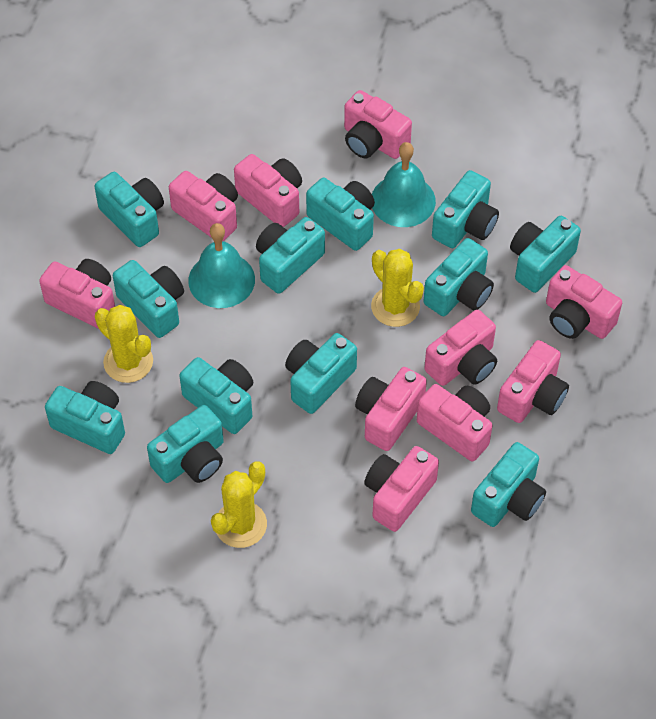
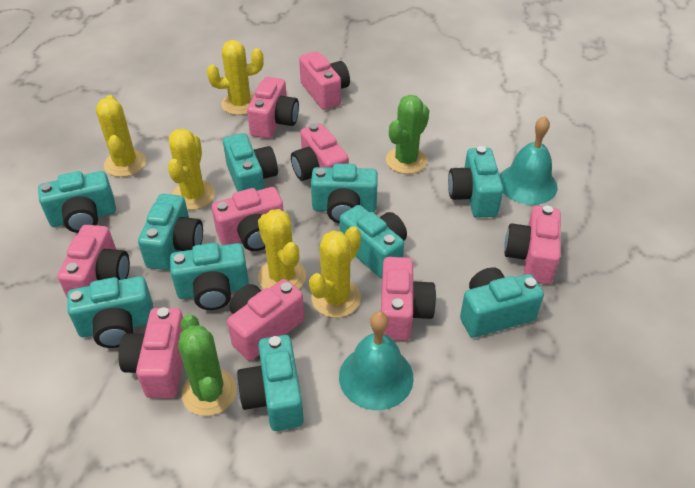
green cactus: none = 0 -> [178,314,237,416] [386,95,429,174] = 2
pink camera: [39,259,115,329] [169,171,238,241] [234,154,302,227] [344,90,412,159] [355,367,427,451] [364,446,439,532] [417,384,492,461] [425,310,497,386] [497,340,569,423] [546,265,622,339] = 10 -> [57,225,130,297] [118,307,183,398] [212,187,284,251] [227,279,305,361] [247,77,299,139] [291,123,349,181] [299,51,350,110] [381,257,436,341] [504,206,561,284] = 9
turquoise camera: [45,381,125,454] [94,172,164,247] [113,260,184,338] [147,405,224,483] [179,357,253,434] [256,217,325,294] [285,333,357,414] [306,178,375,251] [424,238,494,316] [432,170,499,248] [471,442,546,527] [510,216,581,293] = 12 -> [38,171,116,233] [67,276,153,348] [138,194,203,270] [170,243,249,310] [223,133,278,192] [237,335,304,431] [311,164,378,224] [340,205,407,279] [448,146,503,218] [460,267,544,338] = 10
yellow cactus: [95,305,153,383] [211,462,267,548] [371,249,424,327] = 3 -> [96,95,146,177] [168,128,215,210] [207,40,264,115] [258,209,306,289] [309,226,361,318] = 5

